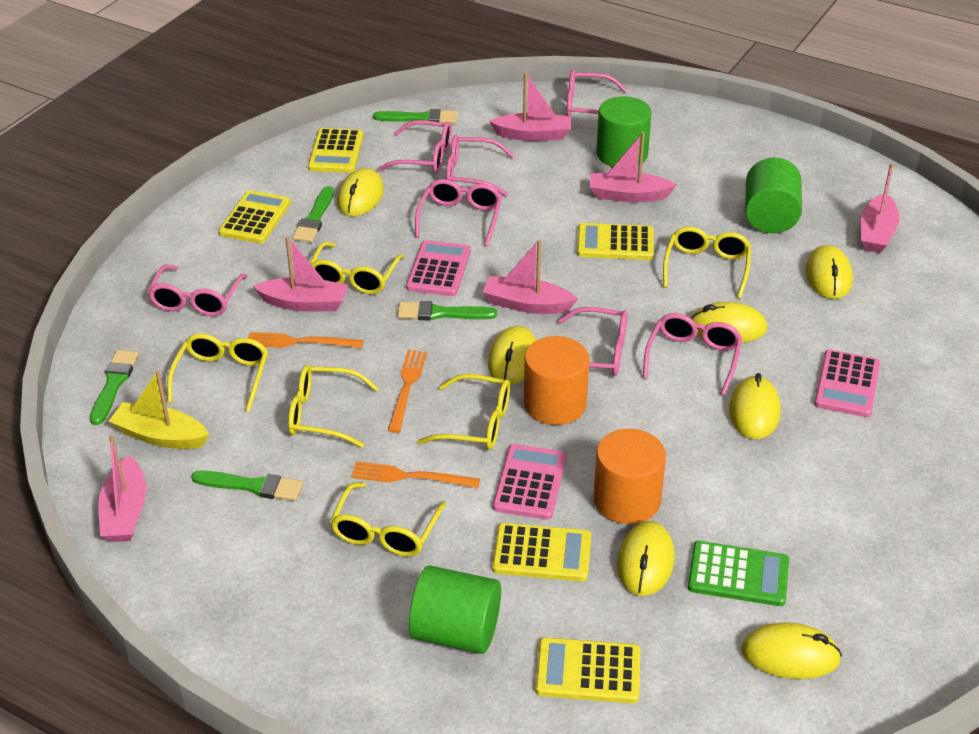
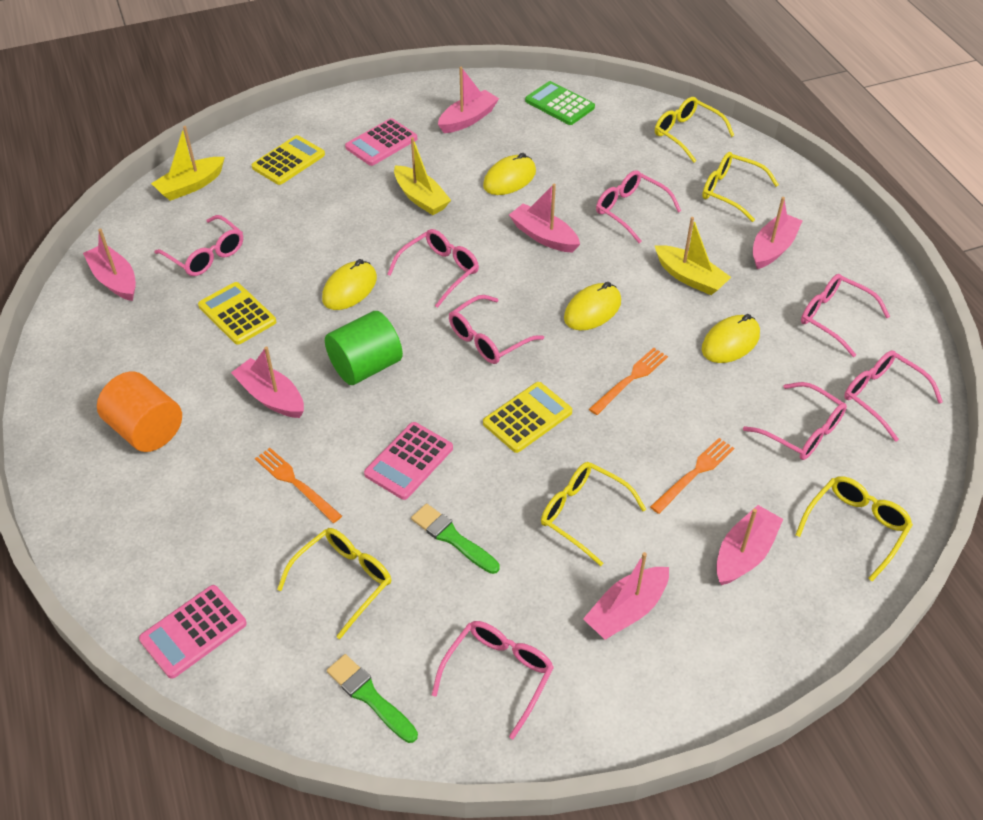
green brush: [90,350,138,425] [191,470,303,501] [292,186,334,243] [373,109,458,124] [397,301,497,320] = 5 -> [327,654,418,743] [411,504,499,574] = 2
green cylinder: [409,565,501,654] [596,96,652,167] [745,158,802,233] = 3 -> [325,311,403,385] = 1
orange cylinder: [524,336,589,425] [593,429,666,524] = 2 -> [97,372,182,452] = 1
pink boat: [98,434,146,542] [253,236,348,311] [483,240,578,314] [489,72,571,141] [590,132,677,202] [860,163,899,253] = 6 -> [83,228,136,301] [231,346,304,418] [438,67,499,133] [509,184,580,253] [583,552,669,640] [716,505,783,585] [753,197,802,269] = 7
pink glasses: [148,265,247,316] [378,120,452,173] [415,179,502,246] [446,135,515,196] [558,307,628,376] [566,70,627,116] [643,313,742,396] = 7 -> [154,215,243,276] [387,229,479,308] [432,621,554,739] [449,295,544,364] [596,170,681,243] [743,382,847,460] [801,274,890,357] [844,350,943,442] = 8
yellow boat: [109,370,209,449] = 1 -> [151,126,225,201] [394,137,451,215] [655,217,731,295] = 3
yellow calculator: [218,190,291,243] [308,128,363,173] [492,523,591,581] [535,637,640,703] [577,223,654,260] = 5 -> [198,282,276,345] [251,135,325,185] [483,382,572,453] = 3
yellow glasses: [167,333,268,412] [288,365,379,448] [310,242,404,294] [330,482,446,557] [417,374,510,450] [663,227,752,298] = 6 -> [277,528,391,639] [541,462,646,566] [655,97,734,163] [702,152,779,222] [795,476,913,581] = 5
yellow mouse: [337,168,384,216] [488,326,536,385] [617,521,675,596] [691,302,767,343] [729,373,781,439] [741,622,842,679] [805,245,853,299] = 7 -> [322,259,377,310] [483,153,536,195] [564,282,621,330] [702,314,760,363] = 4

